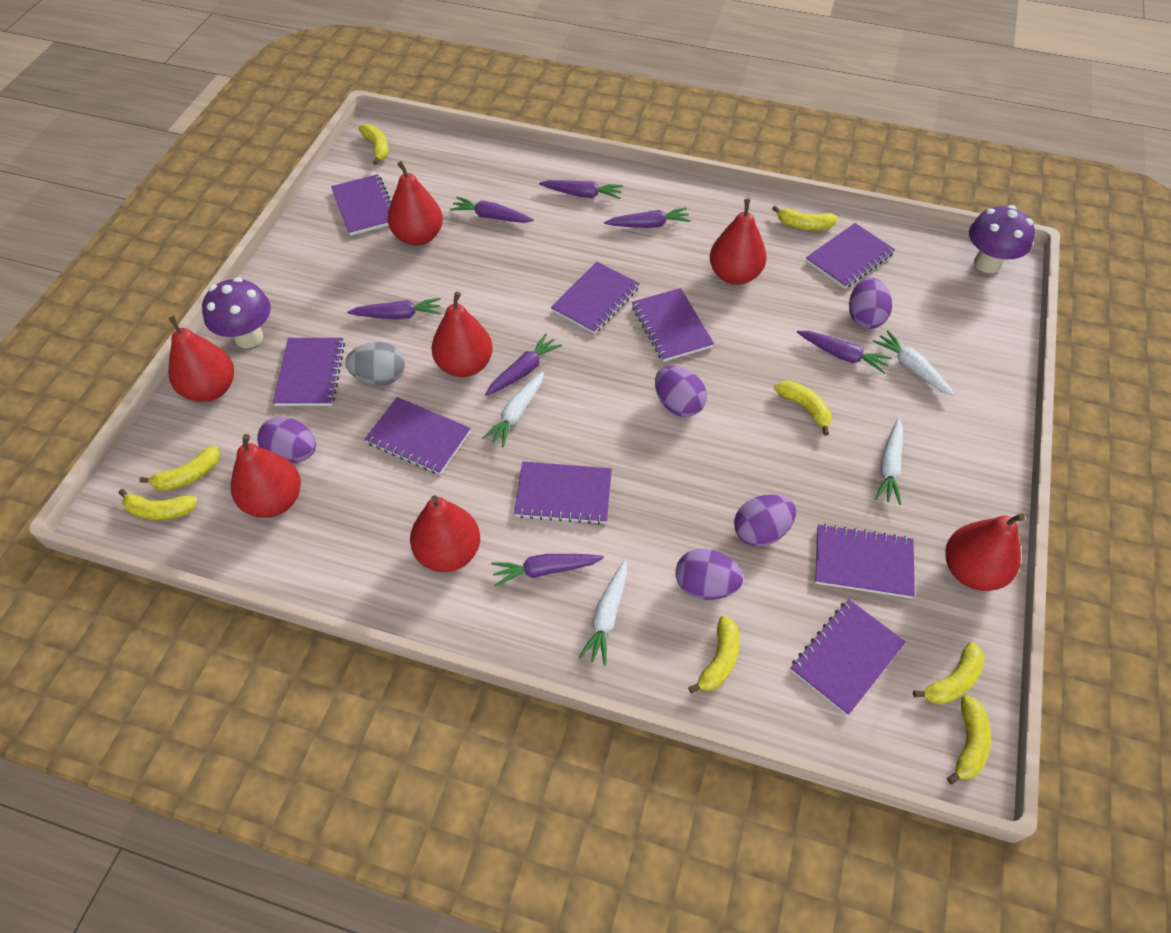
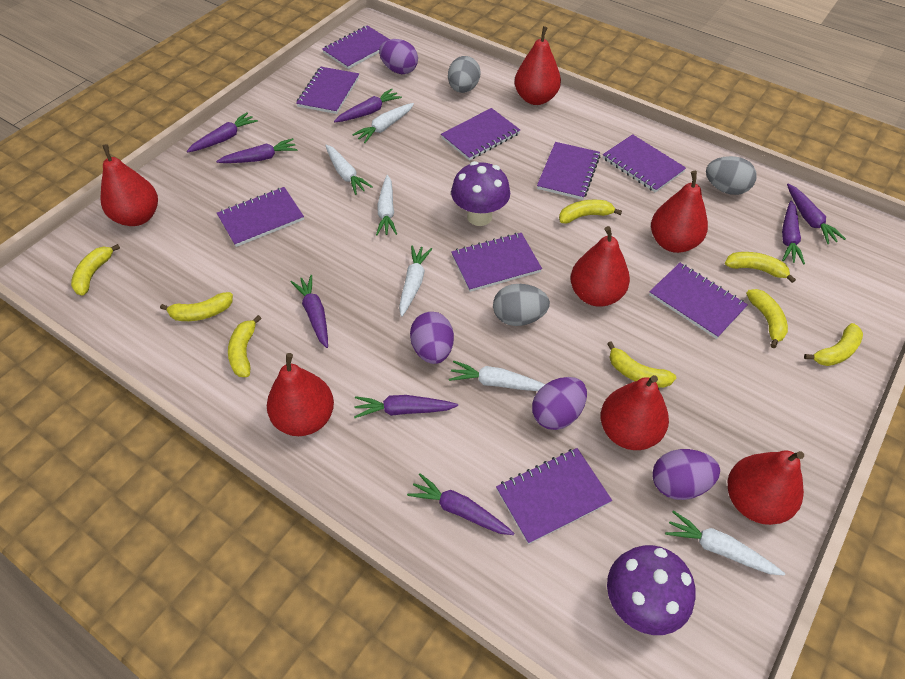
grey egg: [345,342,405,386] = 1 -> [448,56,480,93] [493,284,550,326] [706,156,757,195] = 3
purple carrot: [347,298,441,319] [450,197,534,223] [485,334,562,396] [491,554,604,587] [539,180,623,199] [604,207,691,228] [797,331,892,374] = 7 -> [187,112,258,153] [216,138,297,163] [291,275,328,348] [334,89,402,122] [354,395,458,418] [407,473,514,535] [782,201,805,264] [787,184,846,244] = 8
purple egg: [257,417,316,463] [655,366,707,417] [676,549,743,600] [734,495,796,546] [849,277,892,329] = 5 -> [379,39,418,74] [410,312,454,364] [532,377,587,430] [652,449,720,500] = 4
white carrot: [482,372,544,447] [578,560,627,666] [872,330,955,396] [875,418,903,505] = 4 -> [325,145,373,195] [352,103,414,143] [376,175,397,235] [399,245,432,317] [449,360,545,391] [665,510,785,576] = 6

